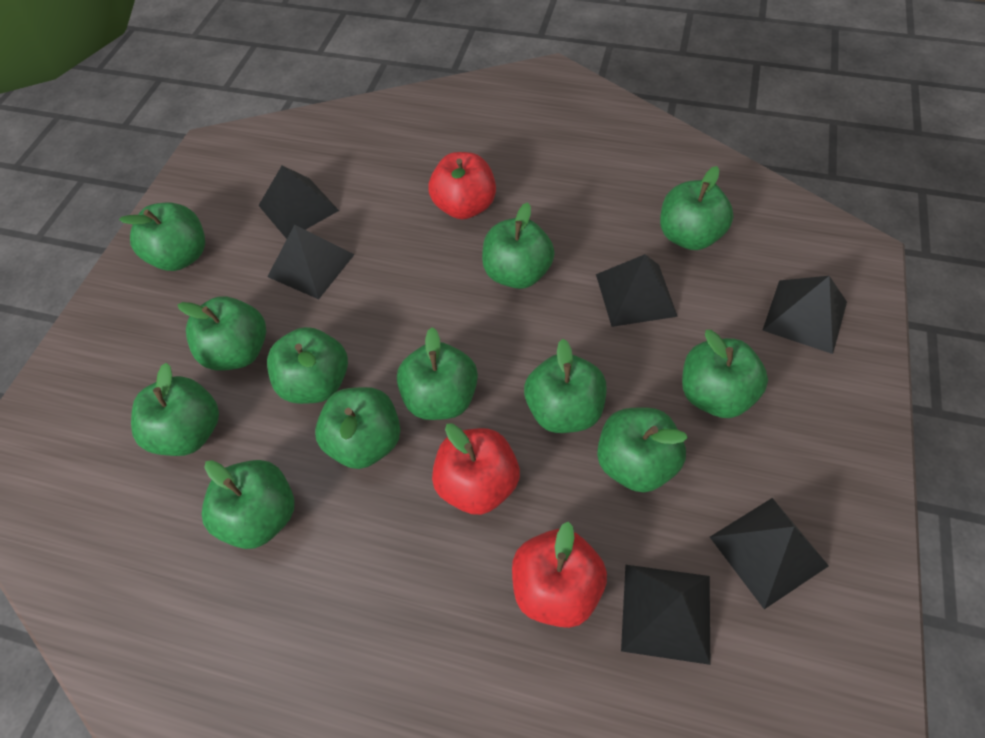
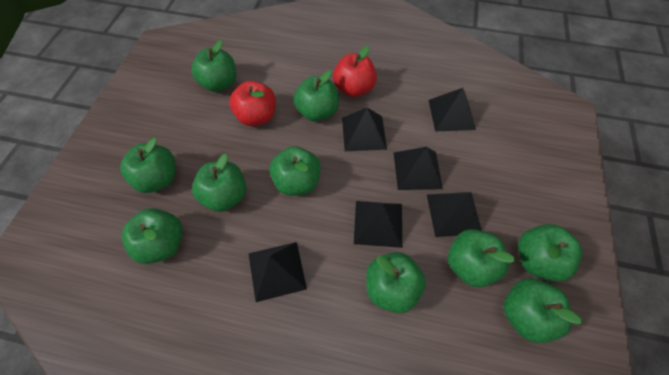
green apple: [119,202,205,271] [131,363,219,456] [178,297,266,370] [202,460,295,549] [267,327,348,404] [315,387,401,469] [397,327,478,420] [482,202,555,289] [524,339,606,433] [597,408,688,493] [660,166,734,250] [682,330,768,418] = 12 -> [120,138,175,193] [122,208,183,264] [191,40,236,92] [192,154,246,212] [270,146,321,196] [294,70,339,121] [366,252,426,313] [448,229,516,287] [504,278,583,343] [518,224,582,282] = 10
red apple: [428,152,496,219] [432,423,520,515] [512,522,607,628] = 3 -> [229,81,276,126] [333,46,377,97] = 2

